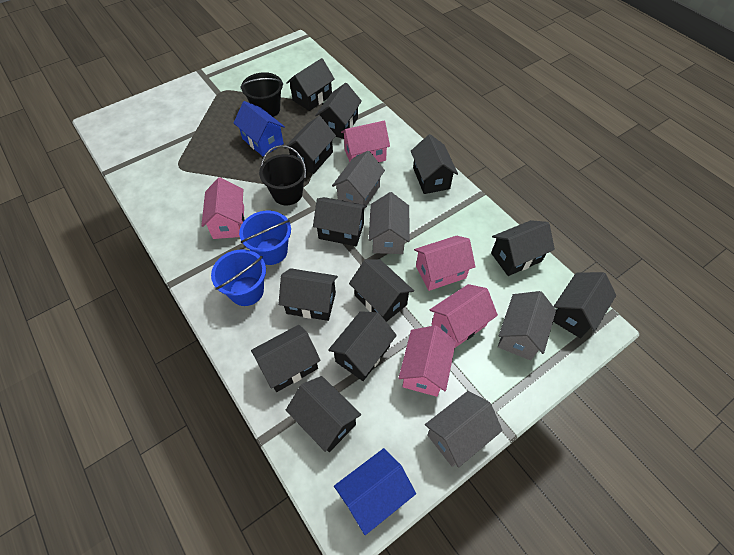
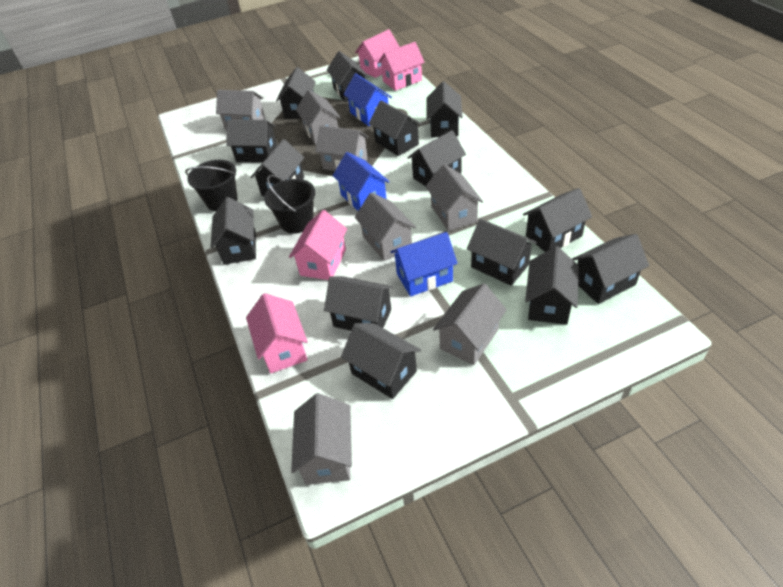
black house: [251,325,321,392] [278,268,338,321] [284,116,336,174] [286,58,335,111] [286,376,361,452] [313,197,367,246] [315,83,362,139] [328,311,397,381] [349,259,414,322] [411,134,458,194] [491,220,555,276] [553,272,616,338] = 12 -> [211,197,256,265] [226,120,277,163] [251,139,304,196] [276,67,316,119] [324,276,393,331] [327,51,369,102] [341,323,421,399] [369,100,422,156] [407,130,466,186] [427,82,463,137] [467,219,537,286] [523,188,592,252] [525,246,579,325] [572,234,649,304] = 14
blue bucket: [211,249,266,306] [239,211,291,265] = 2 -> none = 0
blue house: [234,101,285,157] [334,448,416,535] = 2 -> [333,152,390,211] [343,73,392,126] [390,232,458,297] = 3
grey house: [332,151,385,209] [369,192,409,254] [425,391,503,467] [498,291,556,360] = 4 -> [216,90,265,130] [291,393,352,485] [296,90,341,145] [315,125,369,171] [355,193,416,261] [426,164,483,231] [433,283,507,365] = 7
pink house: [201,177,244,239] [341,121,390,162] [399,325,456,397] [414,236,475,291] [430,284,498,348] = 5 -> [246,293,308,373] [289,210,347,280] [355,29,400,78] [378,42,425,91] = 4

